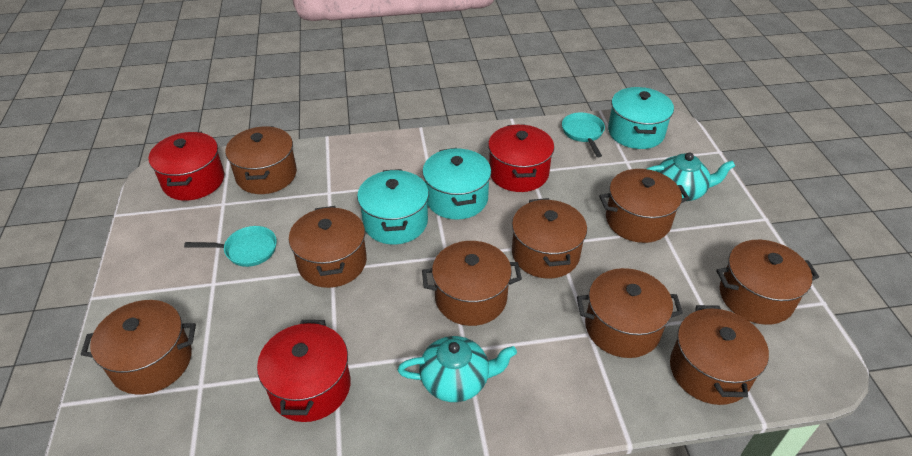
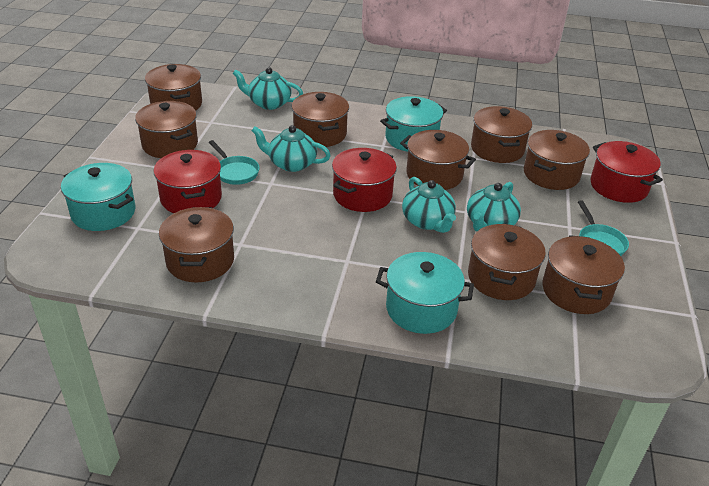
turquoise teapot: [398,336,517,402] [647,153,735,201] = 2 -> [233,67,303,110] [251,125,331,172] [402,177,456,233] [467,182,521,232] = 4

